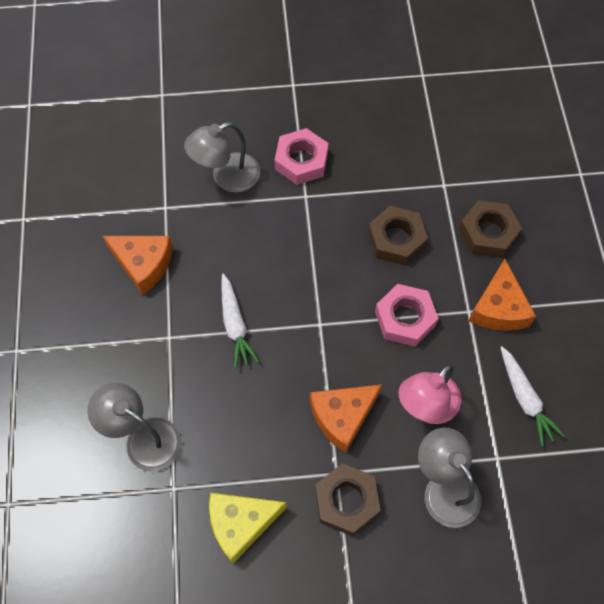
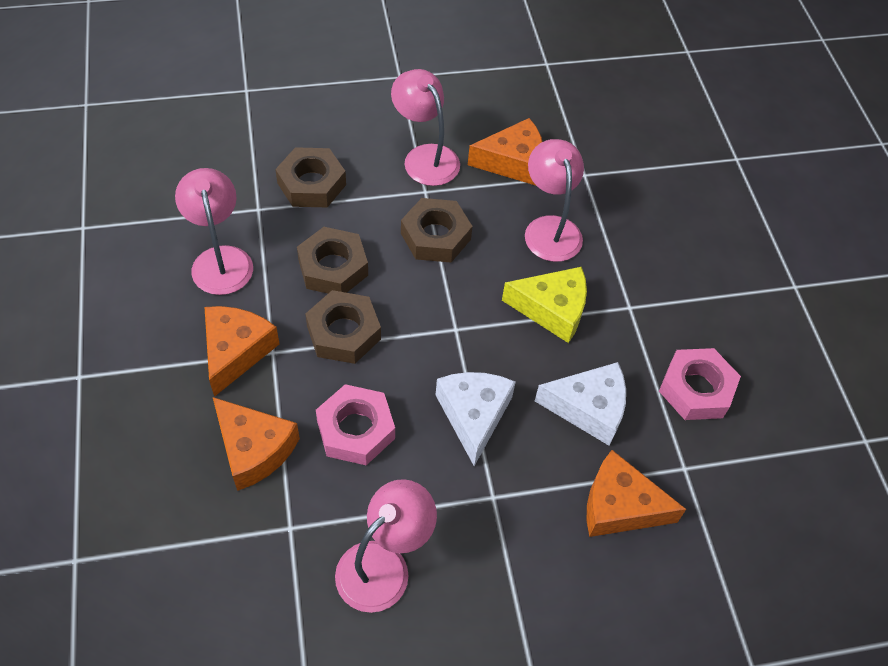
brown nut: [315,463,381,536] [368,206,428,265] [459,200,522,258] = 3 -> [275,147,346,207] [297,227,368,294] [305,290,381,364] [401,198,473,262] = 4
grey lamp: [88,383,182,472] [184,122,260,192] [418,428,481,528] = 3 -> none = 0
orange cheese: [103,236,173,295] [310,384,382,453] [469,259,536,331] = 3 -> [204,306,279,397] [213,397,300,491] [468,118,543,186] [587,450,686,537] = 4
pink lamp: [398,364,461,424] = 1 -> [175,168,253,295] [335,479,437,613] [391,69,460,186] [525,139,584,262] = 4
white carrot: [221,274,259,368] [500,346,565,446] = 2 -> none = 0
white cheese: none = 0 -> [436,372,516,466] [535,362,626,446] = 2

